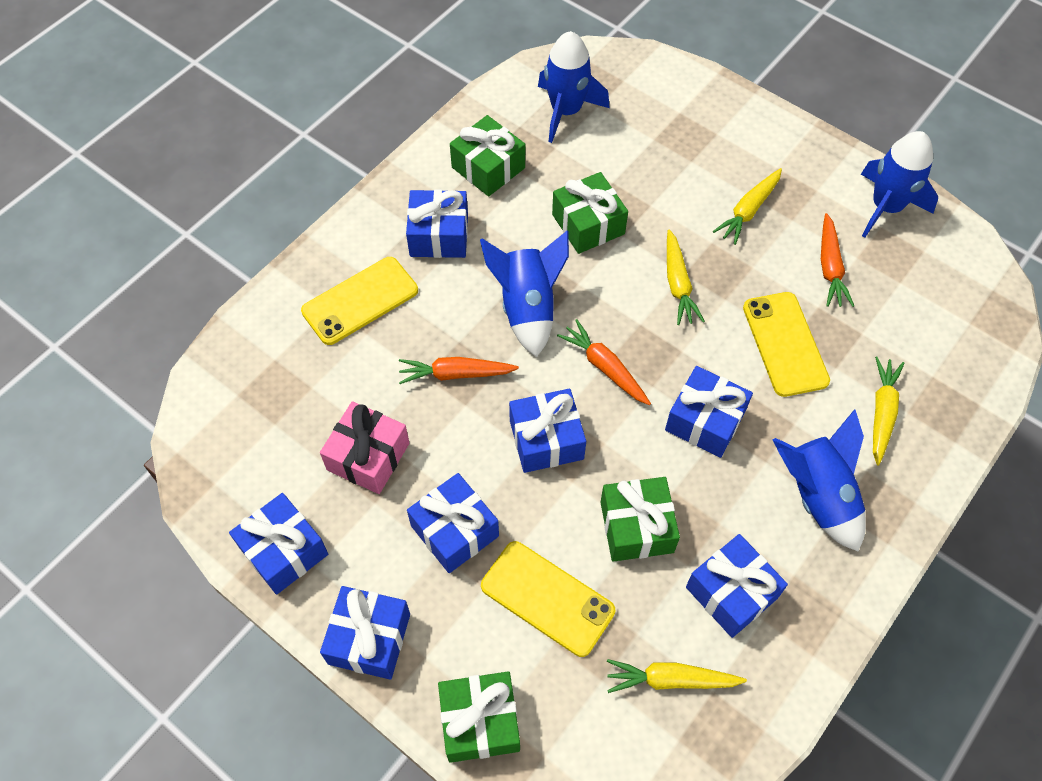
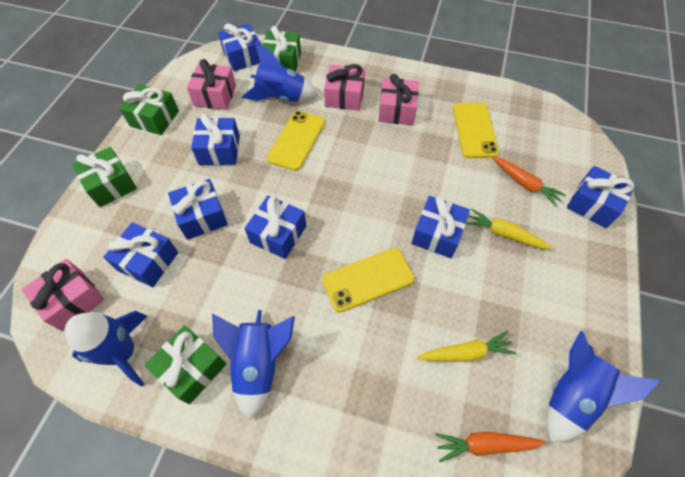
orange carrot: [399,357,519,384] [557,319,651,405] [821,213,854,307] = 3 -> [435,432,546,462] [492,156,566,207] = 2
pink gift: [320,401,409,494] = 1 -> [22,259,104,331] [187,59,236,110] [324,64,365,111] [378,74,419,125] = 4
yellow carrot: [607,659,747,693] [667,229,705,325] [713,168,782,245] [873,356,905,465] = 4 -> [417,331,516,361] [466,209,553,249] = 2

